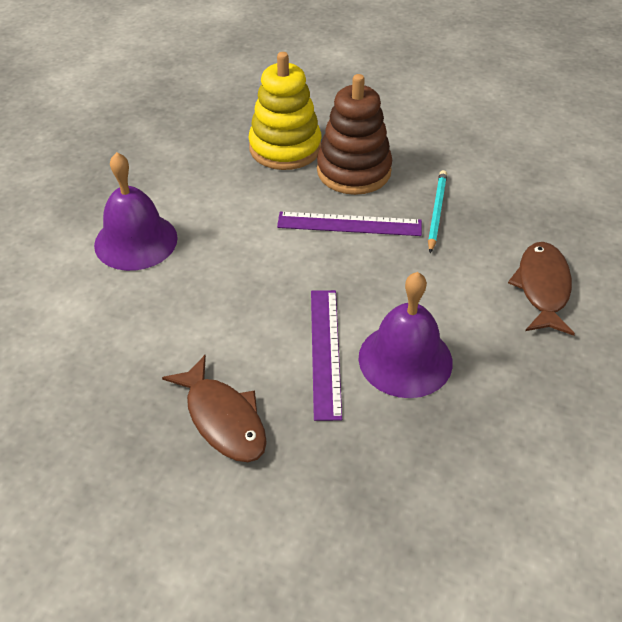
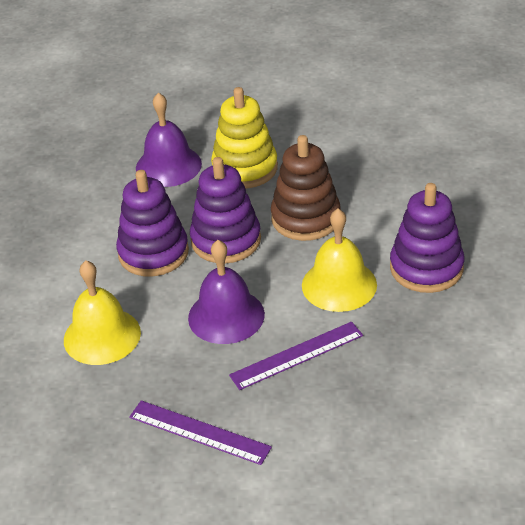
brown fish: [162,355,267,462] [508,242,575,336] = 2 -> none = 0
purple stacking toy: none = 0 -> [116,170,189,277] [190,157,261,264] [390,183,464,293] = 3
turquoise pencil: [428,170,447,253] = 1 -> none = 0
yellow bell: none = 0 -> [64,260,141,365] [302,209,377,312] = 2

